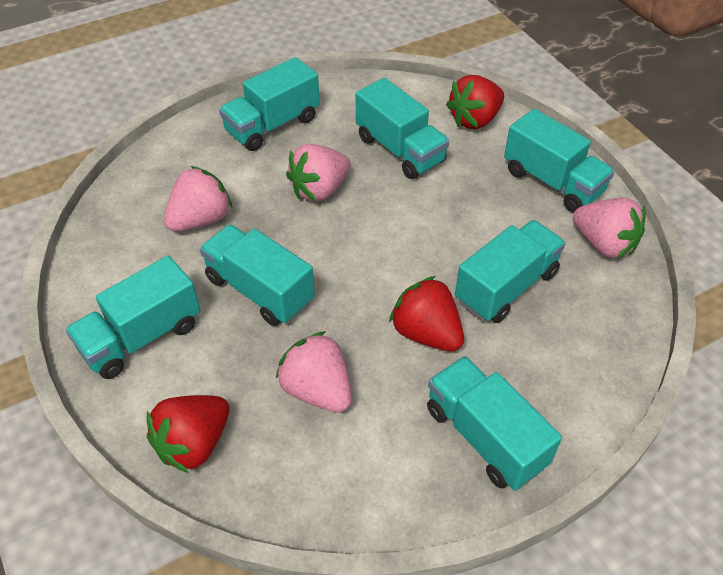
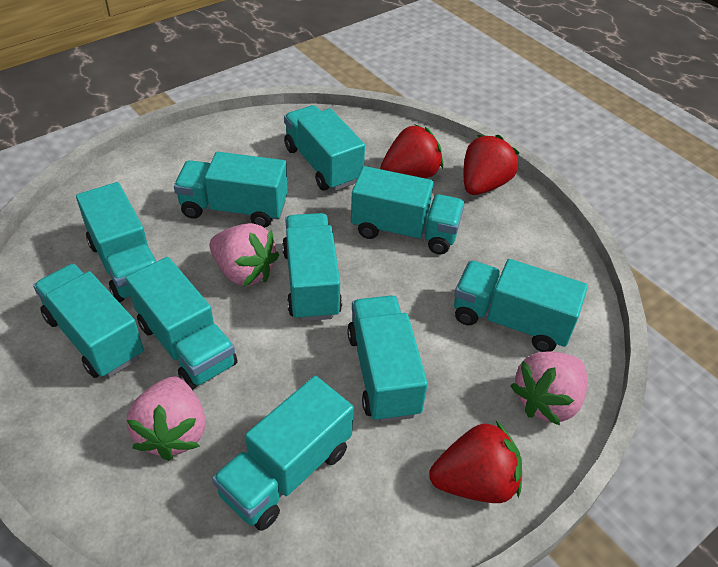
pink strawberry: [164,166,232,231] [276,331,352,413] [286,144,351,202] [573,198,646,259] = 4 -> [127,376,206,461] [210,223,279,286] [510,351,587,426] = 3
turquoise truck: [65,256,200,379] [200,224,315,326] [219,57,320,151] [356,78,449,179] [427,356,562,491] [455,220,566,323] [504,109,615,213] = 7 -> [33,264,144,378] [76,182,157,302] [126,257,238,390] [174,152,288,228] [212,376,354,531] [282,213,342,321] [284,105,365,191] [347,295,428,423] [351,166,465,254] [454,259,588,352] = 10

